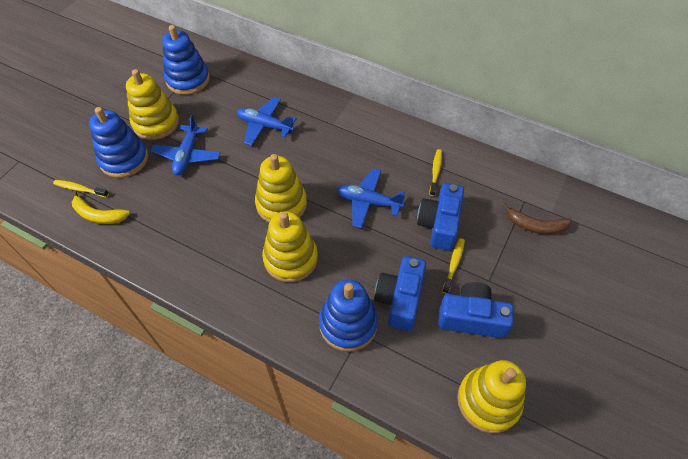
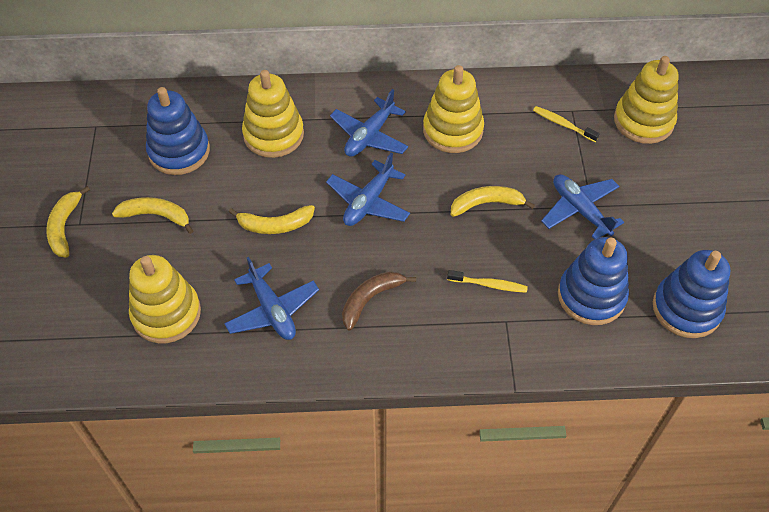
blue camera: [374,256,426,331] [417,183,464,251] [438,282,513,338] = 3 -> none = 0
blue plane: [151,114,221,175] [237,97,297,146] [337,168,405,228] = 3 -> [224,257,319,340] [326,152,410,226] [330,89,408,157] [541,174,624,239] = 4
yellow banana: [72,190,130,224] = 1 -> [46,186,90,257] [112,197,193,234] [229,205,315,234] [451,186,535,217] = 4
yellow toothbrush: [53,180,109,198] [429,149,442,196] [442,238,465,294] = 3 -> [447,270,528,293] [533,106,600,142] = 2

